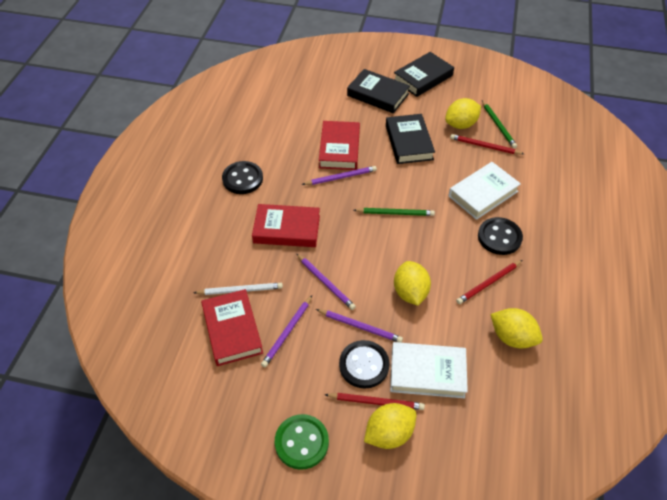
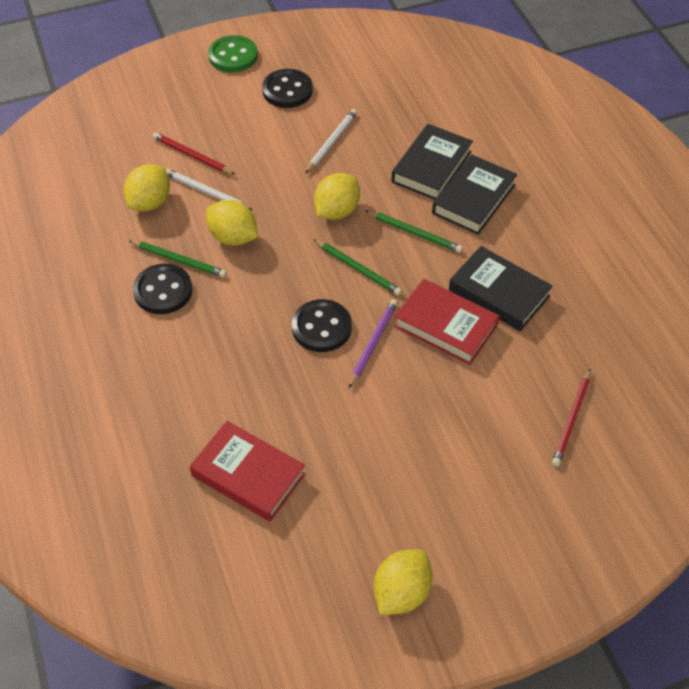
green pencil: [354,208,435,216] [482,100,517,148] = 2 -> [129,240,227,278] [313,239,402,296] [366,211,463,253] = 3
purple pencil: [261,295,312,367] [296,253,356,310] [302,166,377,185] [316,309,403,343] = 4 -> [349,299,398,388] = 1
red book: [201,289,263,366] [252,204,320,247] [319,121,360,170] = 3 -> [190,421,306,522] [394,279,499,365] = 2
red pencil: [324,393,425,410] [450,134,524,154] [456,260,522,304] = 3 -> [153,132,236,175] [552,369,591,466] = 2
white book: [390,342,468,398] [448,162,521,220] = 2 -> none = 0
white pencil: [194,283,283,295] = 1 -> [166,169,252,210] [305,109,357,174] = 2

